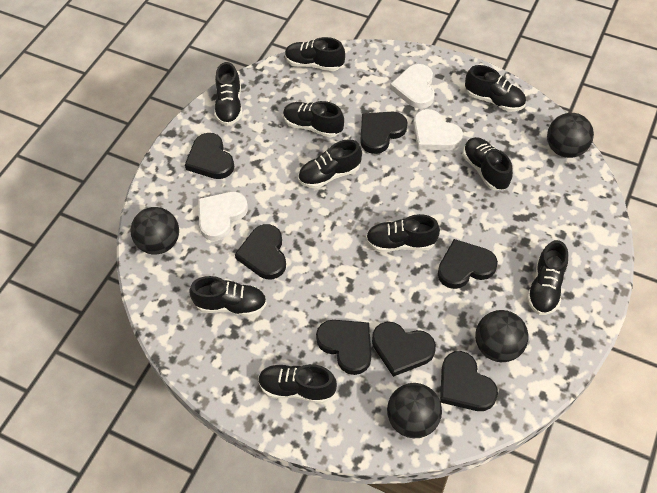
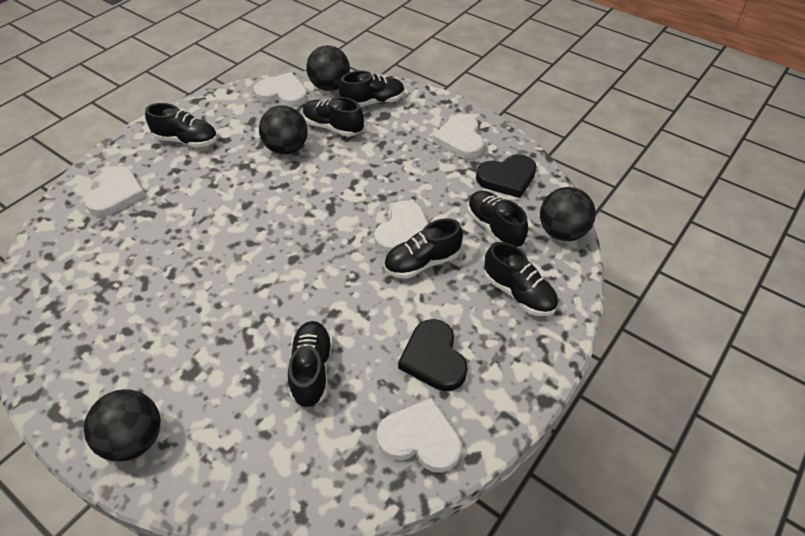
black heart: [185,133,234,179] [235,224,286,279] [316,320,371,375] [361,111,407,154] [372,322,436,377] [438,239,498,289] [440,351,498,411] = 7 -> [398,319,468,391] [476,154,537,198] = 2
black shoe: [189,276,267,317] [214,62,243,126] [258,364,337,404] [283,101,344,138] [285,37,345,71] [298,139,362,189] [366,214,440,252] [463,137,513,190] [465,65,526,112] [527,240,568,315] = 10 -> [145,103,217,148] [288,321,333,407] [303,97,364,137] [339,71,405,107] [384,218,463,279] [467,191,528,248] [484,242,558,316] = 7
white heart: [198,192,248,241] [390,64,435,109] [413,109,463,150] = 3 -> [85,166,146,217] [254,72,308,107] [374,200,428,254] [376,398,462,473] [433,114,484,159] = 5

